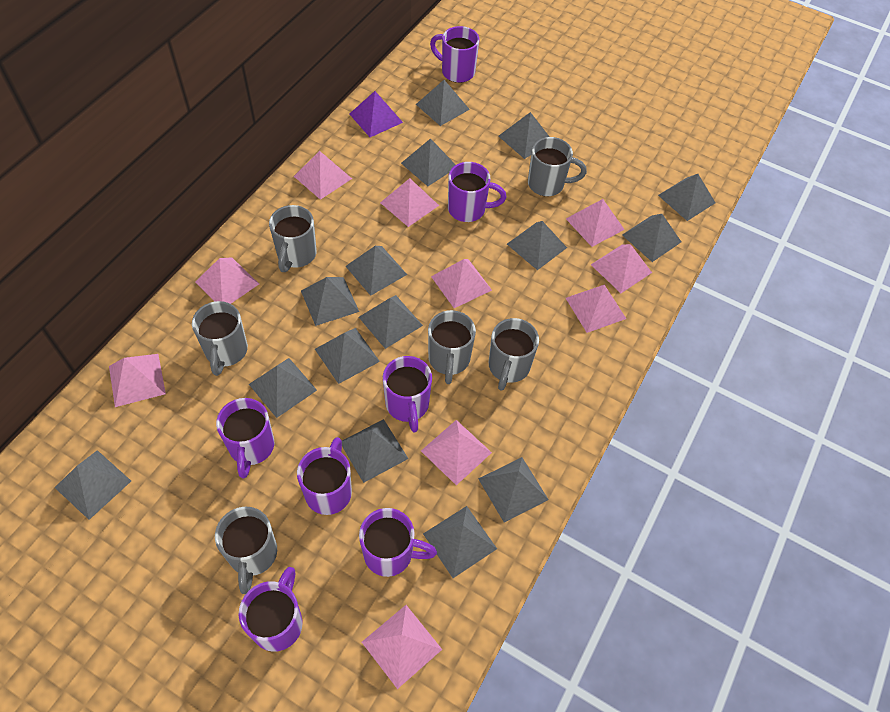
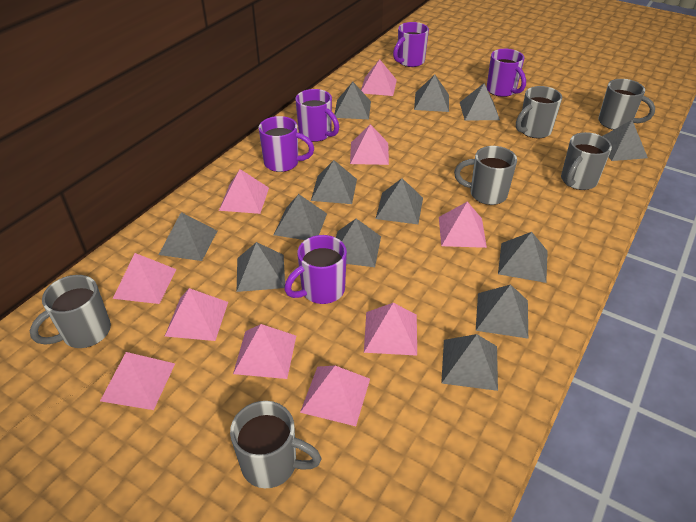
grey pyramid: [55,450,131,520] [249,358,317,418] [301,277,359,326] [315,328,380,384] [342,419,408,483] [346,246,407,296] [359,295,423,349] [401,138,456,186] [416,80,470,126] [423,506,497,578] [478,457,549,523] [498,112,549,159] [507,221,567,270] [622,214,681,262] [658,174,715,221] = 15 -> [159,212,217,261] [237,242,285,292] [274,194,327,240] [311,160,357,204] [334,82,371,119] [336,219,381,267] [376,178,423,224] [414,75,449,112] [441,334,498,391] [460,83,500,120] [476,285,528,339] [498,232,548,283] [603,120,648,161] = 13
purple mug: [216,398,274,478] [239,567,303,652] [297,437,352,515] [359,508,437,577] [383,356,432,432] [430,26,479,83] [448,162,506,222] = 7 -> [259,116,314,172] [284,235,347,304] [295,89,339,142] [393,22,429,67] [486,49,526,97] = 5
purple pyramid: [349,91,403,137] = 1 -> none = 0

